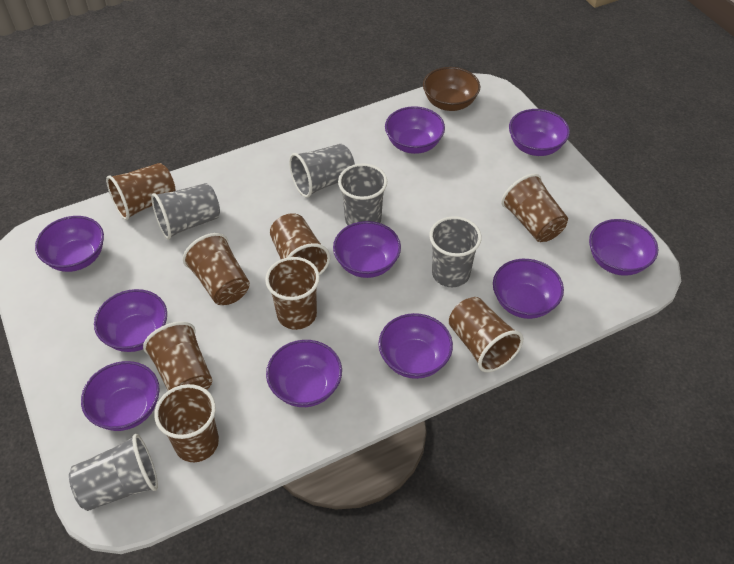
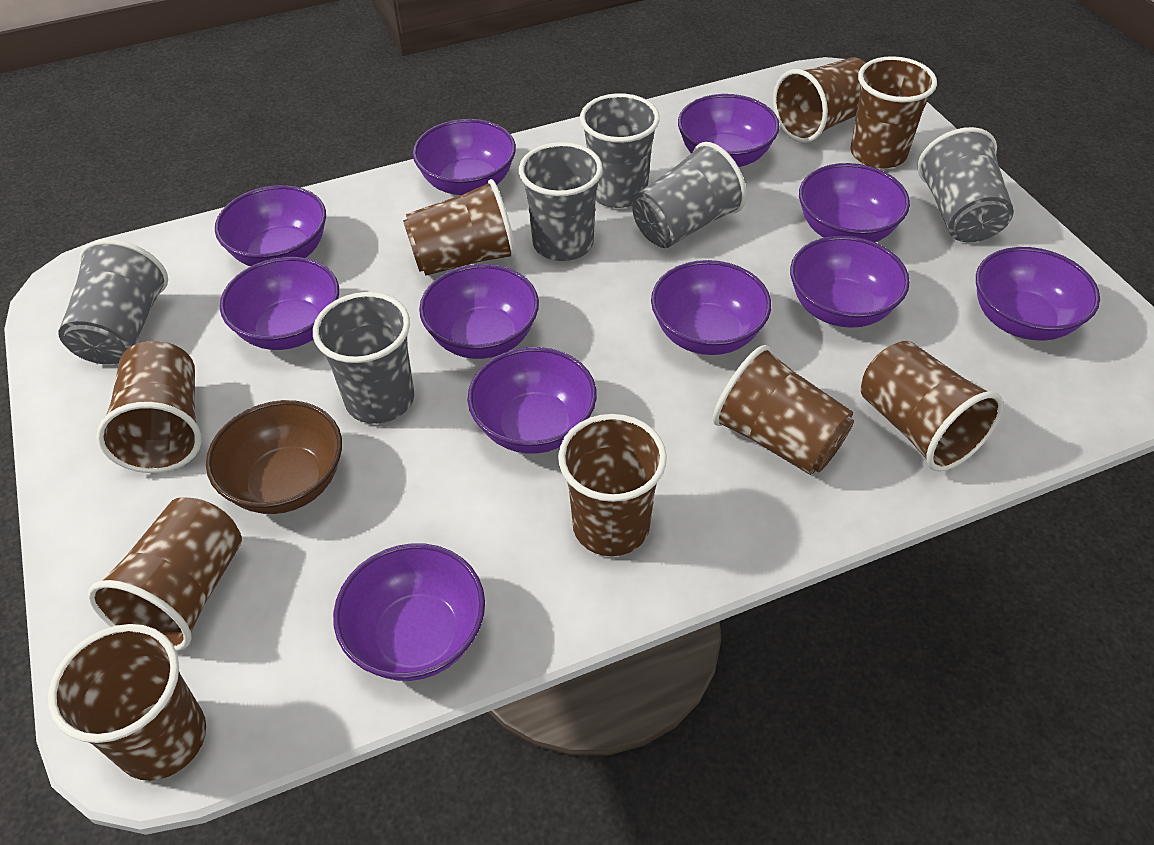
brown cup: [106,163,175,220] [143,322,212,391] [154,384,219,462] [182,233,250,305] [265,257,320,330] [270,213,330,276] [449,297,523,372] [501,174,568,242] = 8 -> [48,624,206,781] [88,497,242,651] [97,341,202,473] [403,179,516,276] [558,414,667,556] [713,345,854,475] [773,58,866,143] [851,56,937,169] [861,341,1004,472] = 9
grey cup: [69,434,158,511] [151,183,220,240] [289,144,355,198] [338,163,387,225] [429,216,482,287] = 5 -> [58,239,168,364] [313,292,414,424] [519,142,603,261] [580,93,660,208] [632,142,747,248] [917,127,1014,242] = 6
purple bowl: [35,216,104,272] [81,361,160,431] [94,289,167,352] [266,340,342,407] [333,221,401,278] [378,313,453,379] [385,106,445,154] [493,259,564,319] [509,109,570,156] [589,219,658,276] = 10 -> [215,185,326,266] [220,257,339,350] [333,543,485,681] [413,119,516,195] [419,264,539,359] [468,347,597,454] [651,260,771,355] [678,94,780,167] [790,236,910,328] [799,163,910,242] [976,247,1100,341] = 11

